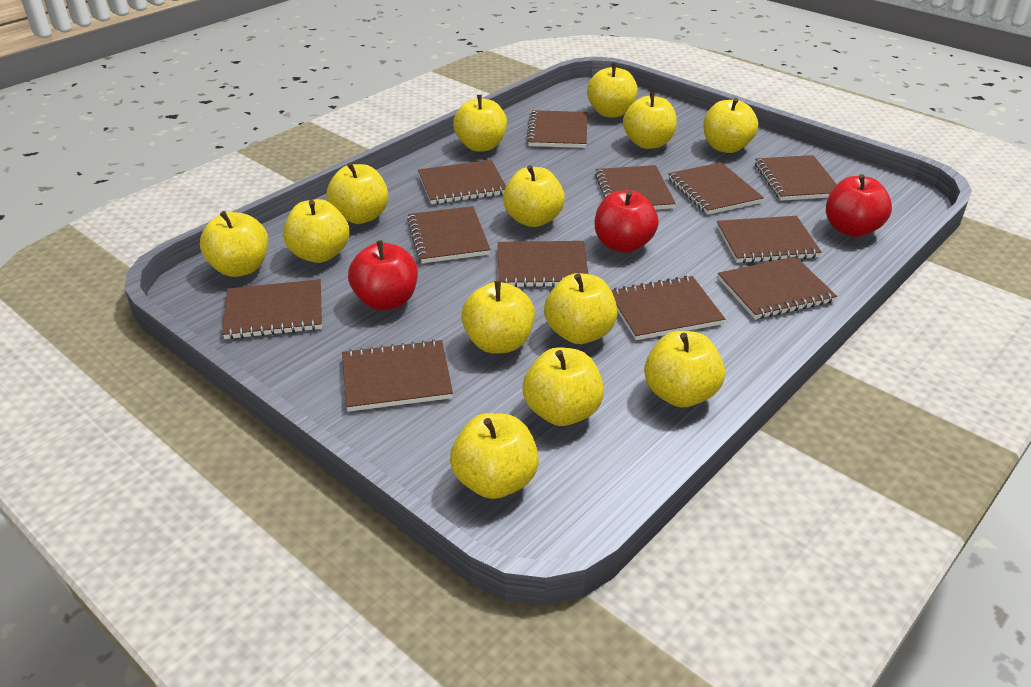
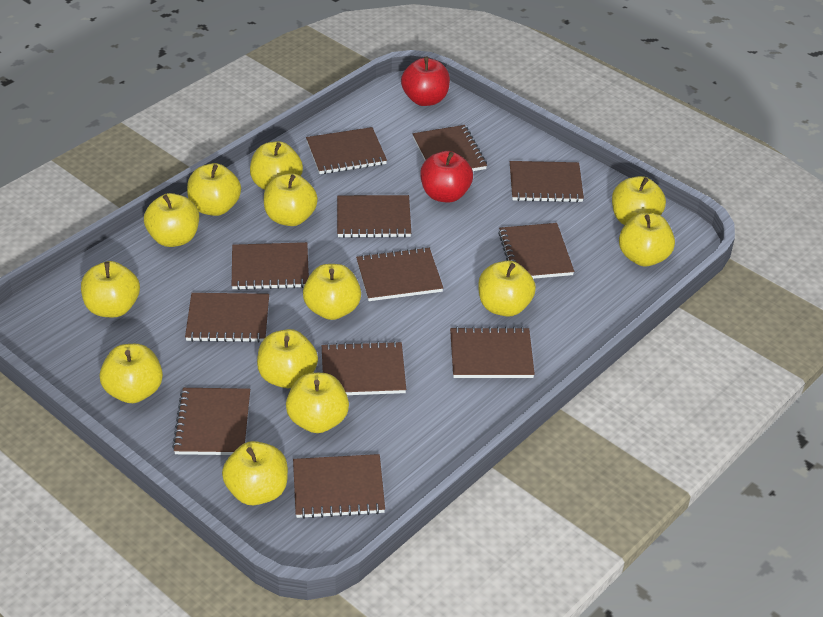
red apple: [348,240,418,310] [595,190,659,253] [826,174,892,237] = 3 -> [401,57,450,106] [420,151,473,203] = 2

